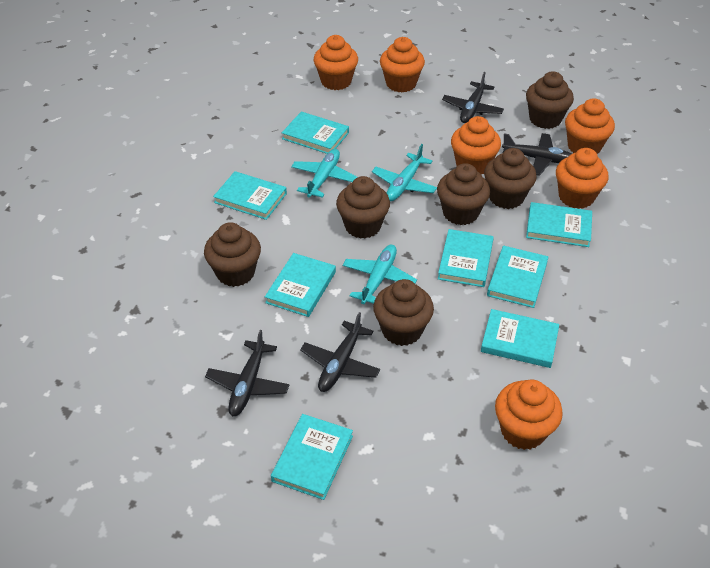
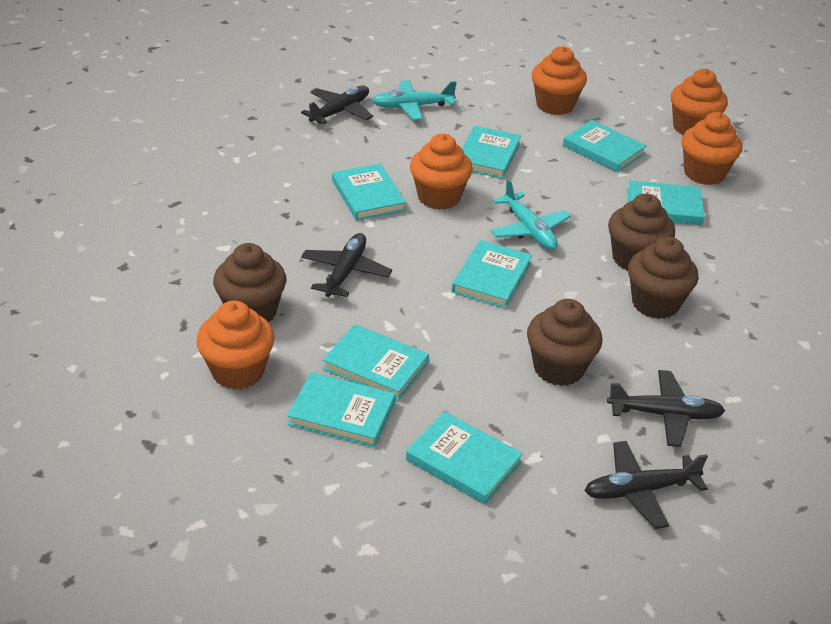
brown cupcake: [204,222,261,287] [336,176,390,239] [373,279,434,346] [437,163,490,225] [484,148,537,209] [526,71,574,129] = 6 -> [213,243,286,322] [527,299,602,386] [608,194,675,271] [628,237,698,319] = 4
orange cupcake: [314,35,358,90] [380,37,425,93] [451,116,501,174] [495,380,563,450] [556,148,608,209] [565,98,615,154] = 6 -> [196,300,275,389] [410,134,473,210] [532,46,587,115] [671,68,728,135] [682,112,742,185] = 5
turquoise plane: [291,149,358,198] [343,245,417,304] [372,144,437,201] = 3 -> [372,80,457,120] [491,179,571,250] = 2

